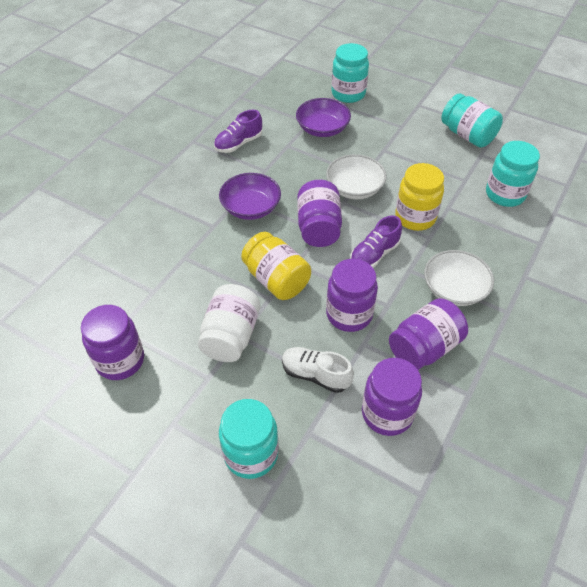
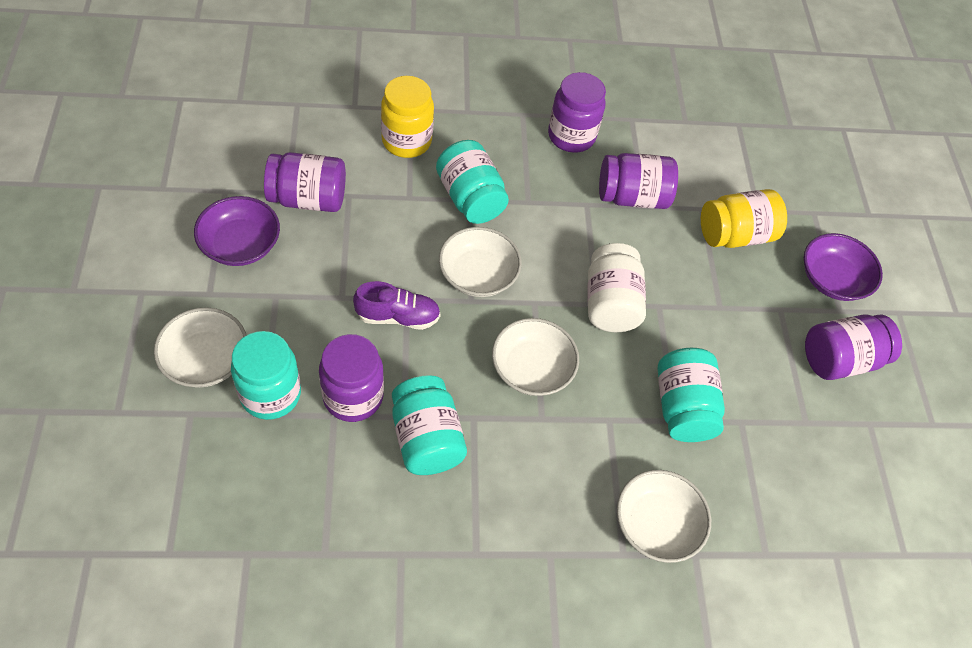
purple shoe: [214,110,262,153] [350,215,402,268] = 2 -> [353,281,441,330] = 1
white bowl: [326,154,387,199] [424,250,494,306] = 2 -> [154,307,246,388] [439,227,522,297] [492,318,579,396] [617,470,711,563] = 4
white shoe: [282,347,354,393] = 1 -> none = 0

